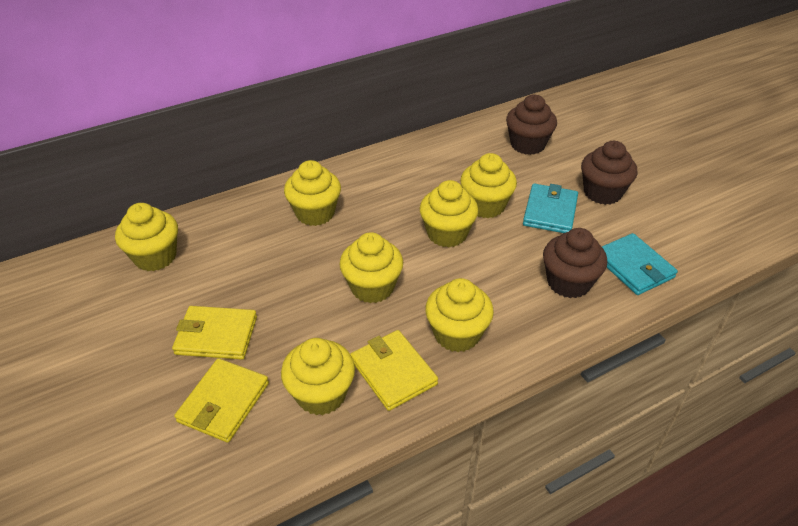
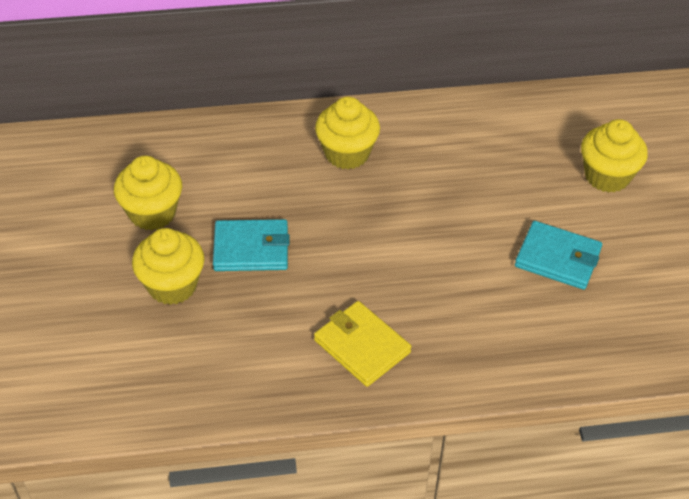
brown cupcake: [506,94,557,155] [543,228,607,298] [581,141,637,205] = 3 -> none = 0
yellow cupcake: [115,203,178,271] [281,338,355,415] [284,160,341,226] [340,232,403,303] [420,180,478,247] [425,278,494,352] [460,153,517,218] = 7 -> [114,156,182,230] [132,228,205,305] [315,97,380,170] [581,119,648,193] = 4
yellow wallet: [172,306,257,360] [174,358,269,443] [350,330,438,411] = 3 -> [314,301,411,387] = 1

